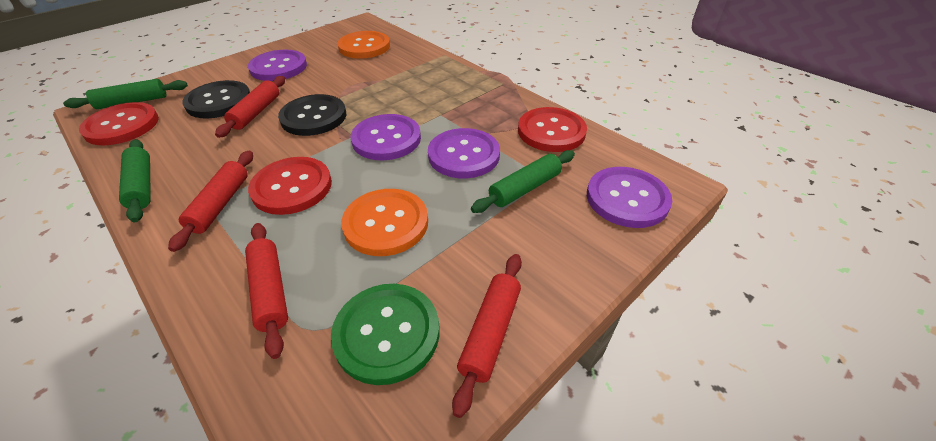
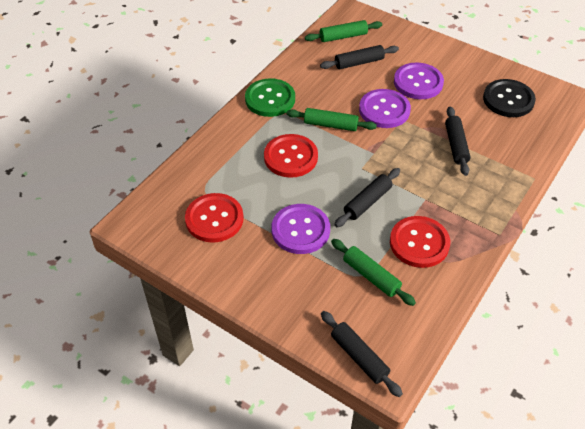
black button: [182,80,250,118] [278,94,346,136] = 2 -> [483,79,536,117] = 1
black rolling pin: none = 0 -> [320,45,399,69] [321,311,403,397] [334,168,400,227] [445,107,471,176] = 4
orange button: [337,31,390,59] [341,189,428,256] = 2 -> none = 0
purple button: [248,50,307,81] [351,114,421,160] [428,128,500,178] [587,167,672,228] = 4 -> [271,204,330,254] [359,89,411,128] [394,63,444,99] = 3
red rolling pin: [168,151,253,252] [215,76,285,138] [245,223,288,359] [452,254,522,418] = 4 -> none = 0

